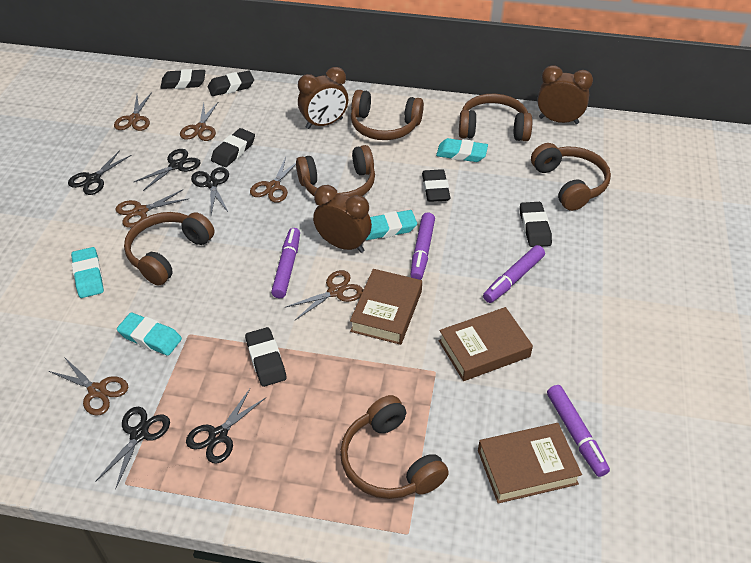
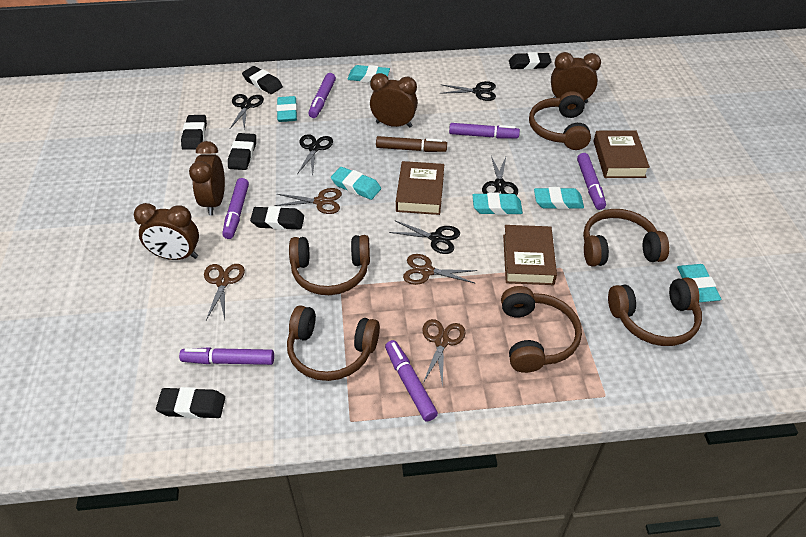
brown clock: [298,67,348,129] [313,185,372,253] [537,65,593,124] = 3 -> [133,203,199,260] [189,141,225,215] [370,73,418,128] [551,52,601,103] = 4
brown marker: none = 0 -> [376,136,447,152] = 1
brown scissors: [49,357,128,416] [114,92,152,131] [115,190,188,228] [180,102,218,141] [250,157,296,203] [286,270,363,320] = 6 -> [204,264,245,320] [274,188,342,214] [403,254,477,285] [422,319,466,388] = 4
purple marker: [271,228,300,298] [411,213,435,280] [483,245,545,303] [547,385,610,477] = 4 -> [179,347,274,365] [222,178,249,239] [308,73,336,118] [385,340,438,421] [449,123,520,138] [577,153,606,210] = 6
turquoise eraser: [71,247,104,298] [117,313,182,356] [366,210,417,240] [436,138,488,162] = 4 -> [277,96,297,122] [331,167,381,200] [347,65,390,83] [473,193,523,215] [534,187,584,209] [677,264,722,302] = 6

